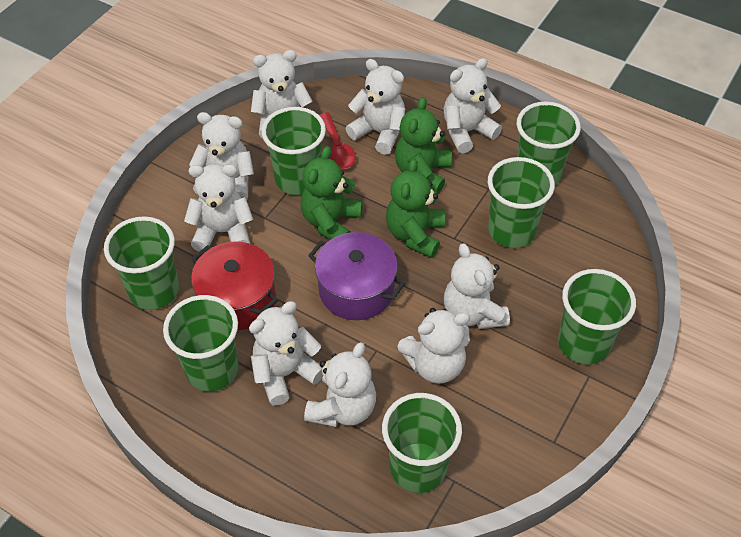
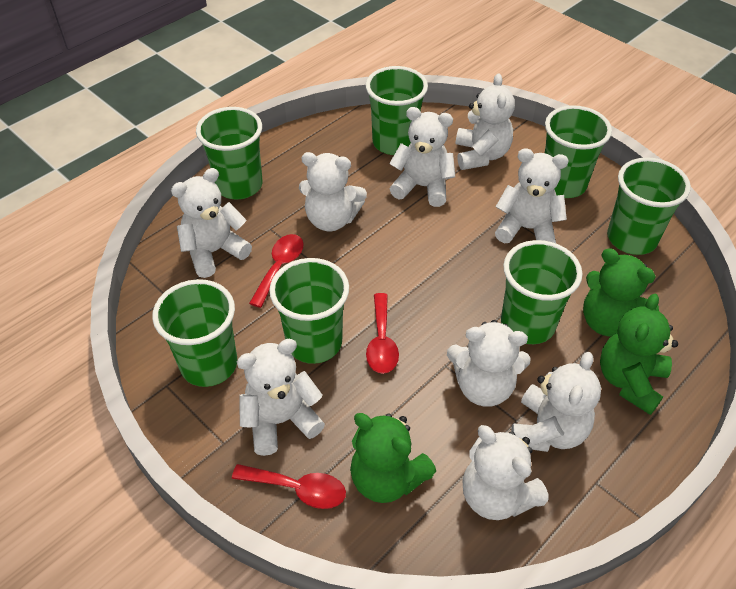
purple pot: [308,232,405,320] = 1 -> none = 0
red pot: [191,242,278,330] = 1 -> none = 0
red spoon: [319,113,356,169] = 1 -> [232,464,346,509] [249,234,304,308] [366,293,399,374] = 3

